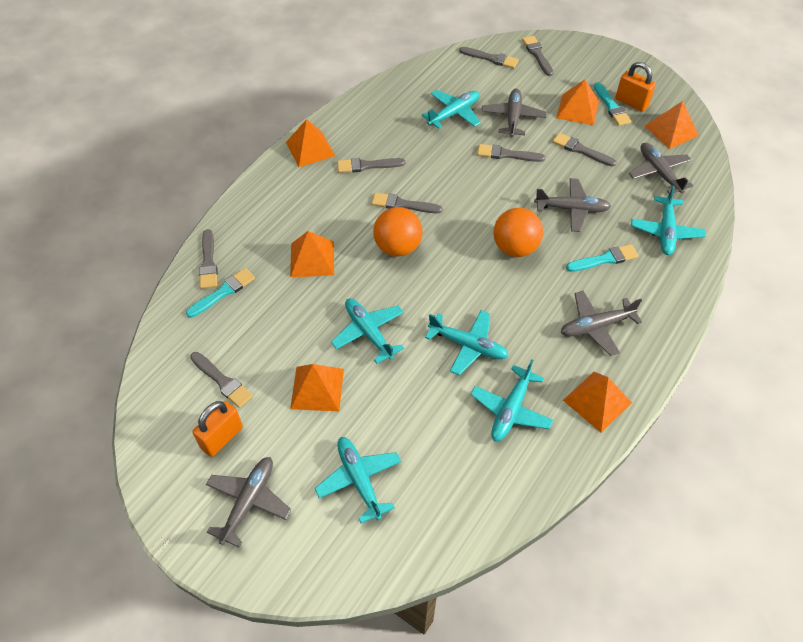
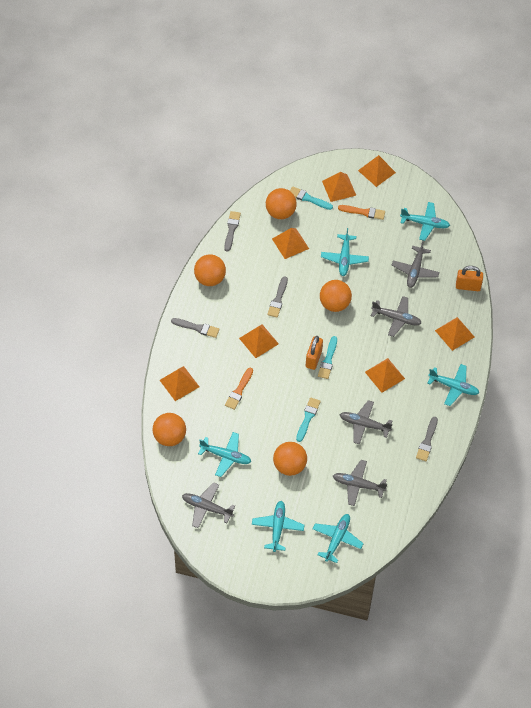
grey brush: [190,352,253,408] [199,229,218,289] [337,158,405,173] [371,192,442,213] [459,47,519,69] [477,144,545,162] [522,36,554,76] [552,133,617,167] = 8 -> [171,318,219,338] [224,211,241,252] [267,276,288,318] [416,417,438,461] = 4
orange ball: [373,207,423,256] [493,208,543,257] = 2 -> [153,413,186,446] [194,255,226,286] [266,188,297,219] [273,442,307,476] [320,280,352,312] = 5
orange brush: none = 0 -> [225,368,253,410] [338,205,385,220] = 2
orange pyramid: [286,119,335,167] [290,231,334,277] [290,364,344,411] [556,80,599,125] [563,372,632,433] [645,101,699,149] = 6 -> [160,366,199,401] [239,324,279,358] [272,228,309,259] [322,172,357,202] [358,155,396,187] [365,358,405,393] [435,317,474,351] = 7

